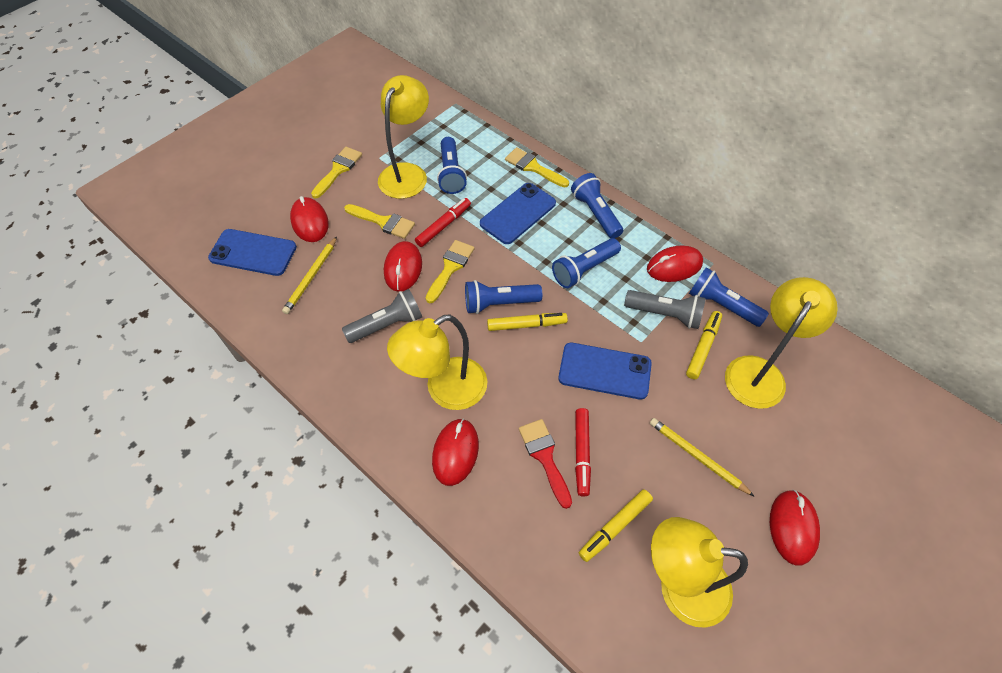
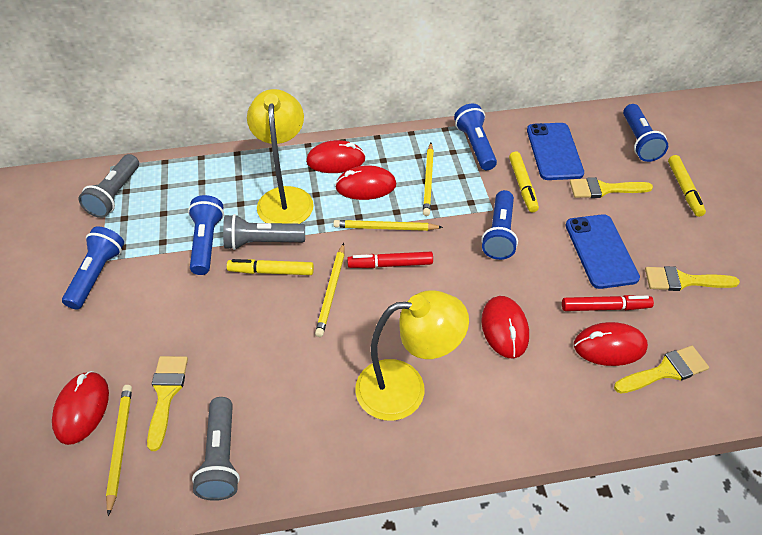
blue phone: [208,229,297,276] [480,183,556,244] [558,343,652,400] = 3 -> [527,123,584,180] [566,214,640,289] = 2
grey flashlight: [342,289,422,343] [624,290,706,329] = 2 -> [79,154,139,218] [192,397,240,501] [223,214,305,250] = 3
red brush: [519,419,572,509] = 1 -> none = 0
yellow lamp: [378,75,429,199] [387,315,487,410] [651,517,748,628] [725,277,838,409] = 4 -> [247,89,314,224] [355,290,469,421] = 2
yellow pencil: [282,237,337,314] [650,418,754,496] = 2 -> [106,385,132,517] [315,243,345,337] [333,220,443,231] [423,143,434,216] = 4

